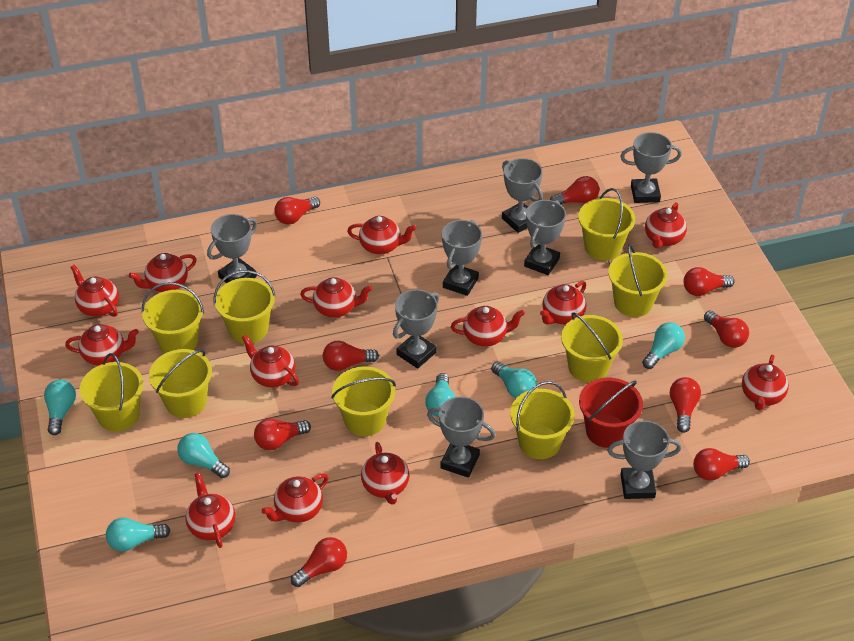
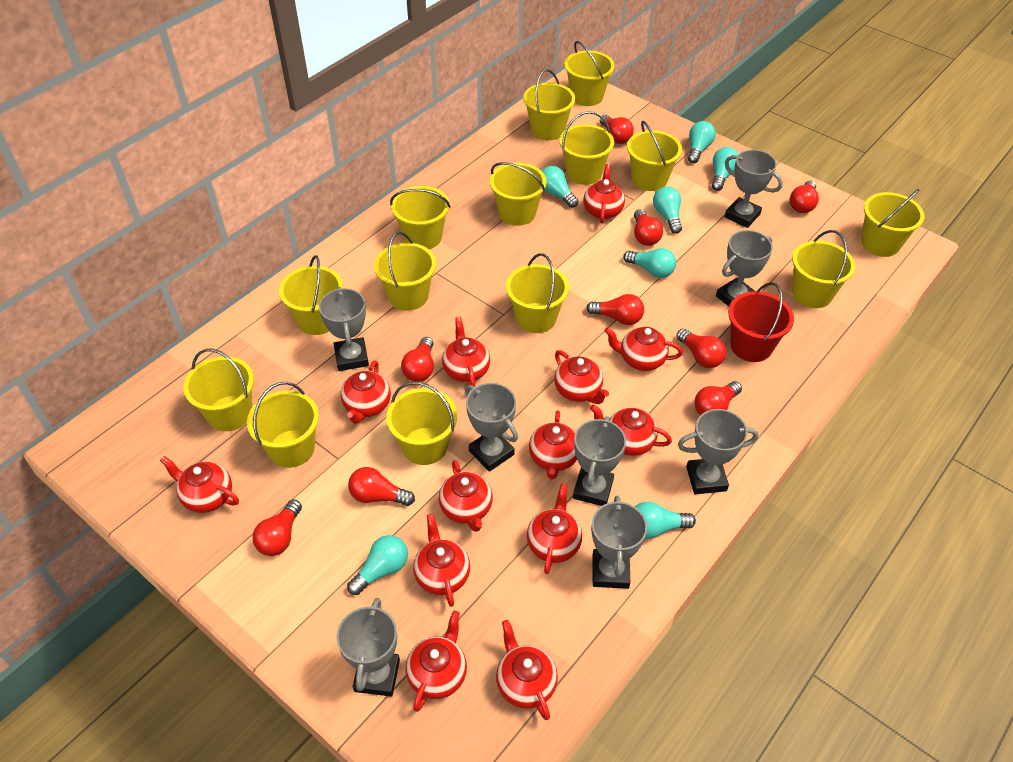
turquoise light bulb: [44,380,76,435] [106,517,170,552] [177,433,230,478] [425,373,456,417] [491,362,537,398] [642,322,685,369] = 6 -> [347,535,408,595] [542,166,578,208] [623,248,676,278] [635,502,696,539] [653,186,682,234] [688,121,716,163] [712,147,738,191] = 7
yellow bucket: [80,353,144,432] [142,282,204,353] [149,349,212,418] [214,270,275,344] [332,366,396,436] [510,381,575,459] [561,313,623,383] [578,188,635,261] [608,244,668,317] = 9 -> [183,349,254,431] [247,382,319,468] [279,255,343,335] [374,232,436,311] [386,381,457,465] [390,186,451,249] [490,162,547,226] [506,253,569,333] [523,69,575,140] [560,111,614,185] [564,41,615,106] [627,121,682,191] [792,230,855,308] [861,189,924,257] = 14

